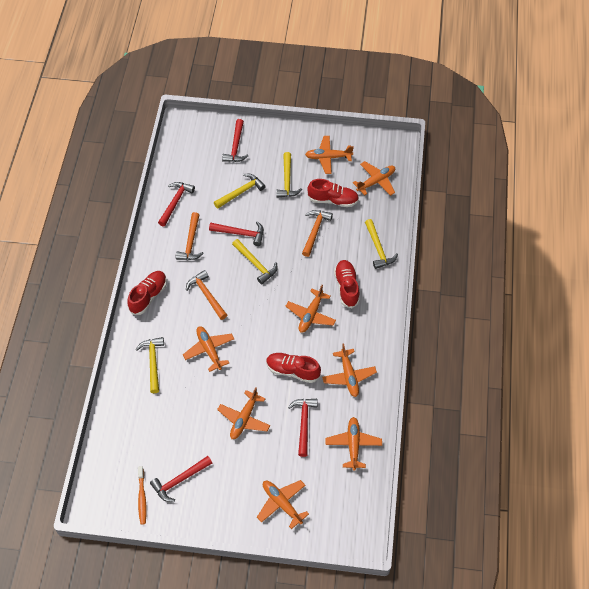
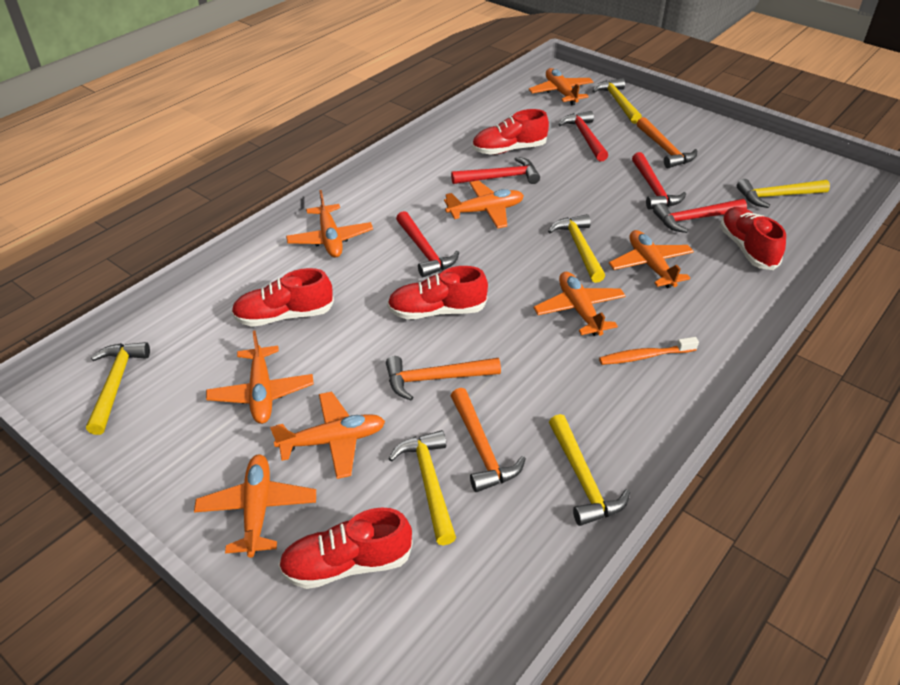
red shoe: [128,271,167,315] [266,353,321,383] [307,179,359,207] [334,260,360,308] = 4 -> [231,268,334,327] [278,508,413,589] [387,266,488,320] [472,109,549,155] [720,207,786,270] = 5
yellow hammer: [136,337,164,393] [214,174,266,209] [232,239,277,284] [276,152,302,198] [365,219,398,269] = 5 -> [86,342,150,435] [389,430,456,545] [548,214,605,283] [549,414,630,526] [592,78,642,124] [737,179,830,208] = 6

